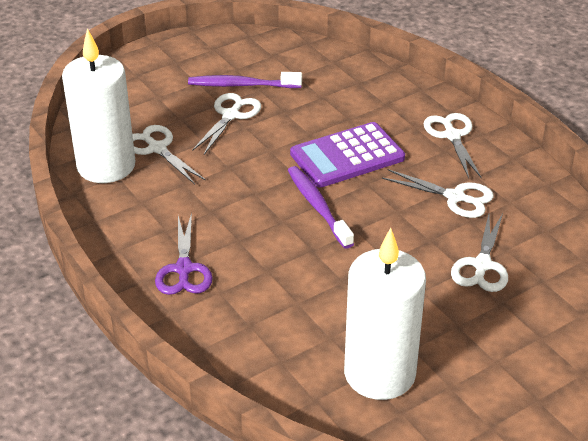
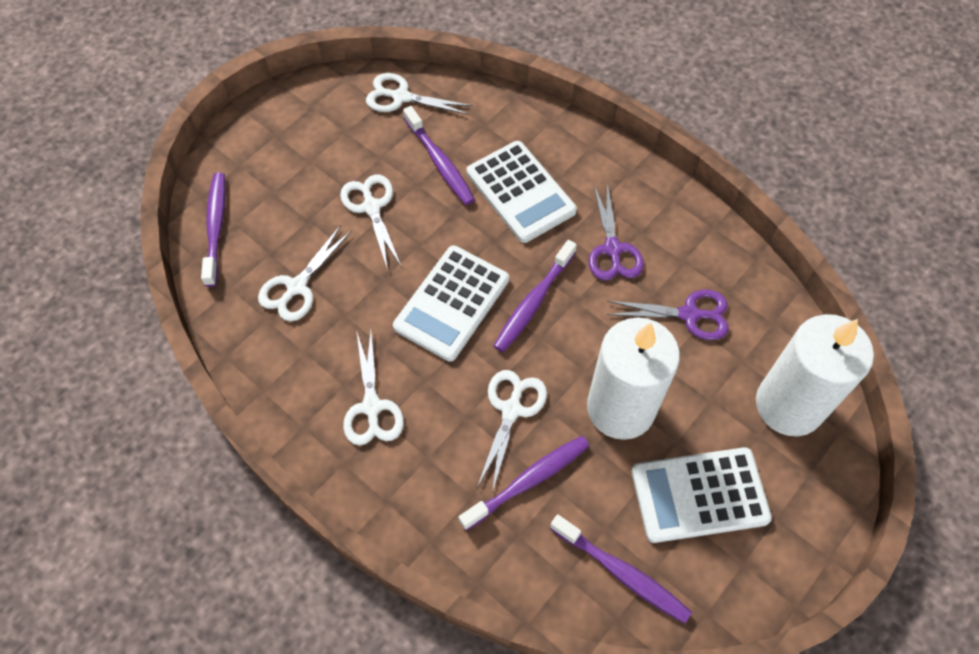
purple calculator: [290,122,405,188] = 1 -> none = 0
purple scissors: [155,213,213,295] = 1 -> [589,183,644,281] [607,289,729,340] = 2
purple toothbrush: [188,72,302,88] [288,166,354,249] = 2 -> [201,172,226,287] [403,106,475,205] [459,436,590,531] [494,240,577,352] [550,514,692,624] = 5
white calculator: none = 0 -> [393,245,509,362] [466,141,577,243] [631,447,772,543] = 3

